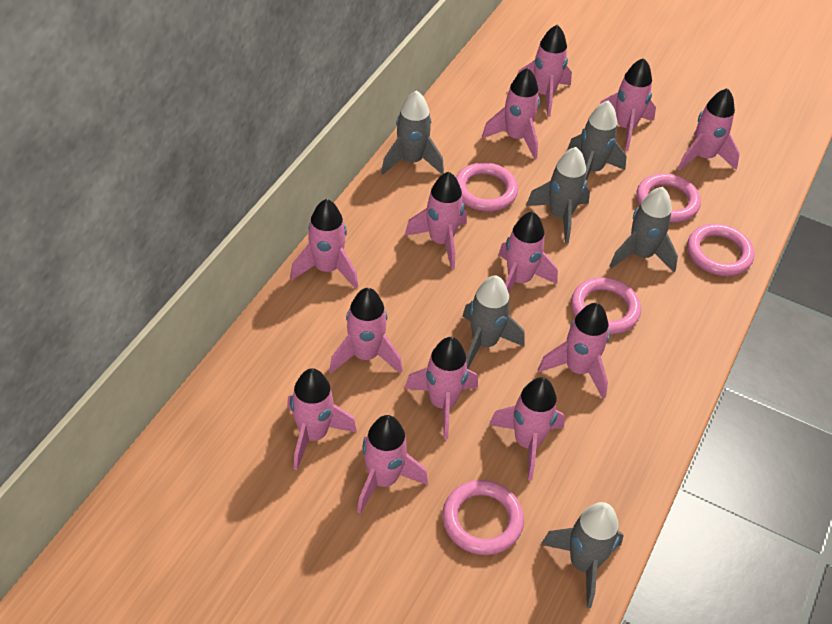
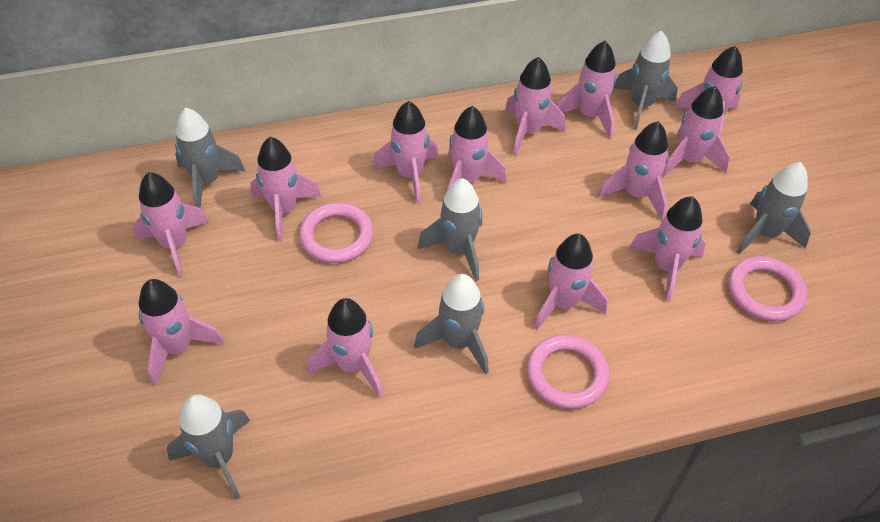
pink ring: [442,480,524,555] [456,163,518,211] [571,277,641,334] [636,173,701,222] [687,224,754,276] = 5 -> [299,203,373,263] [527,334,610,409] [728,256,807,321] = 3

